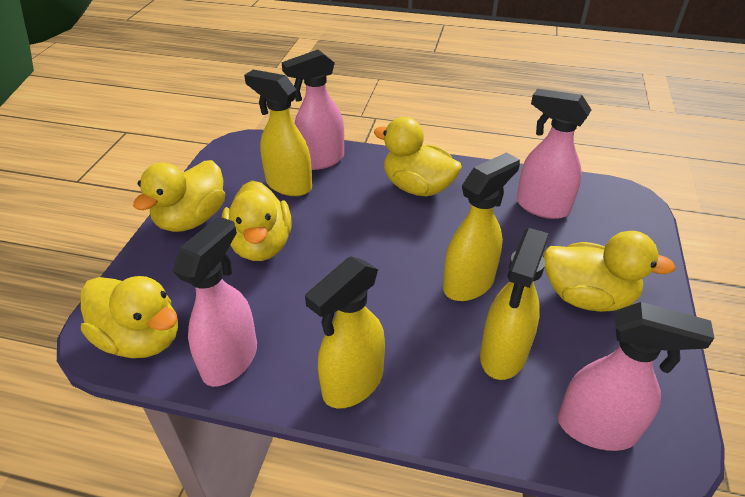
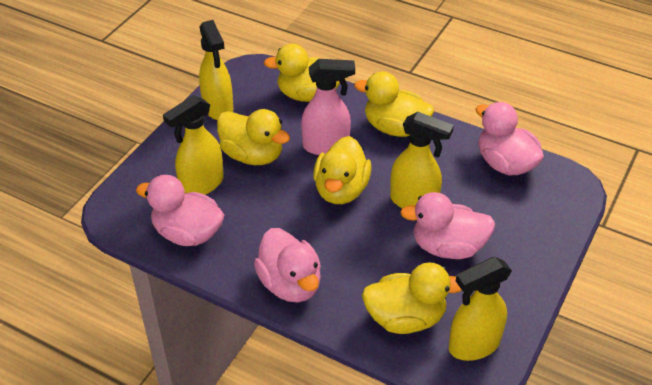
pink duck: none = 0 -> [136,175,224,246] [254,228,321,302] [400,192,496,259] [476,102,544,175] = 4
pink spray bottle: [173,216,257,387] [281,50,344,170] [517,89,592,219] [558,302,714,451] = 4 -> [301,59,355,155] = 1

